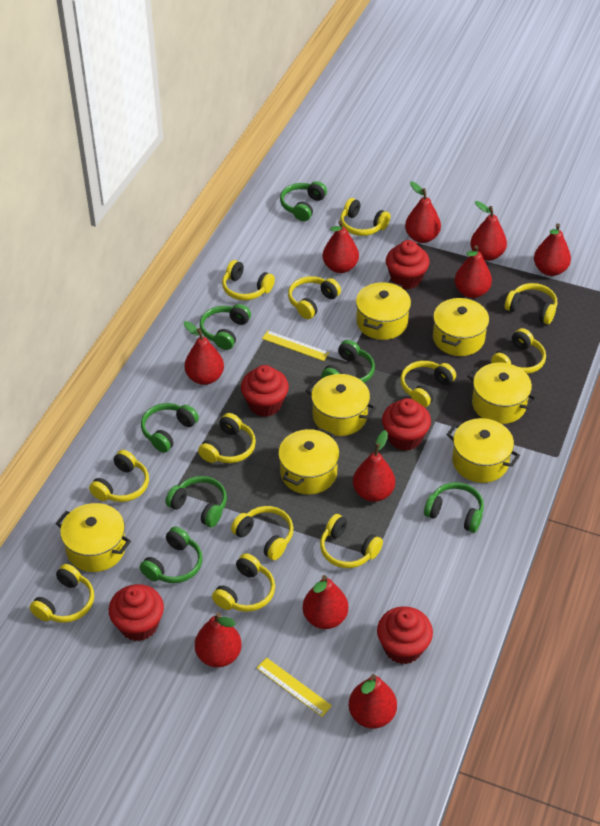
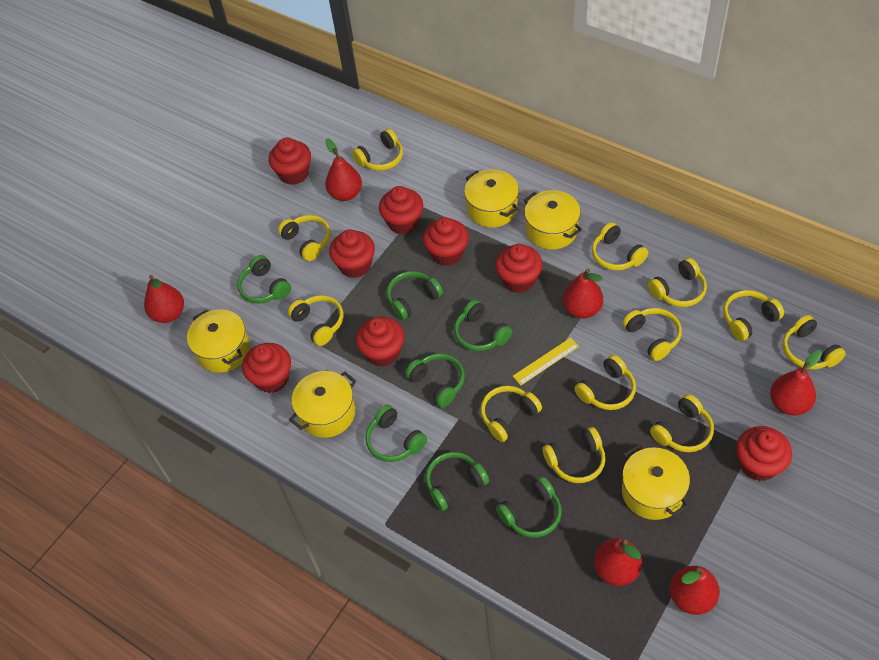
red cupcake: [109,584,164,641] [241,365,289,417] [377,606,433,664] [382,398,431,451] [386,240,430,289] = 5 -> [242,343,291,393] [269,138,311,185] [329,229,375,278] [356,317,404,367] [379,186,423,234] [423,217,469,266] [495,244,543,293] [736,426,792,481] = 8
red pear: [184,321,224,385] [195,612,242,667] [303,575,348,629] [323,221,359,273] [349,674,397,728] [353,430,395,502] [405,182,441,243] [454,245,492,298] [470,201,507,261] [534,223,571,276] = 10 -> [144,275,184,323] [325,138,362,201] [563,268,603,319] [594,538,642,586] [670,566,720,615] [770,350,822,416] = 6
yellow pot: [56,503,131,572] [278,428,340,494] [305,374,376,436] [356,282,411,340] [433,297,489,356] [446,418,520,483] [467,363,537,424] = 7 -> [187,310,250,373] [289,371,356,438] [464,170,519,228] [524,190,582,250] [622,445,690,520] = 5
yellow ruler: [257,658,332,717] [262,331,329,361] = 2 -> [512,337,579,385] = 1

